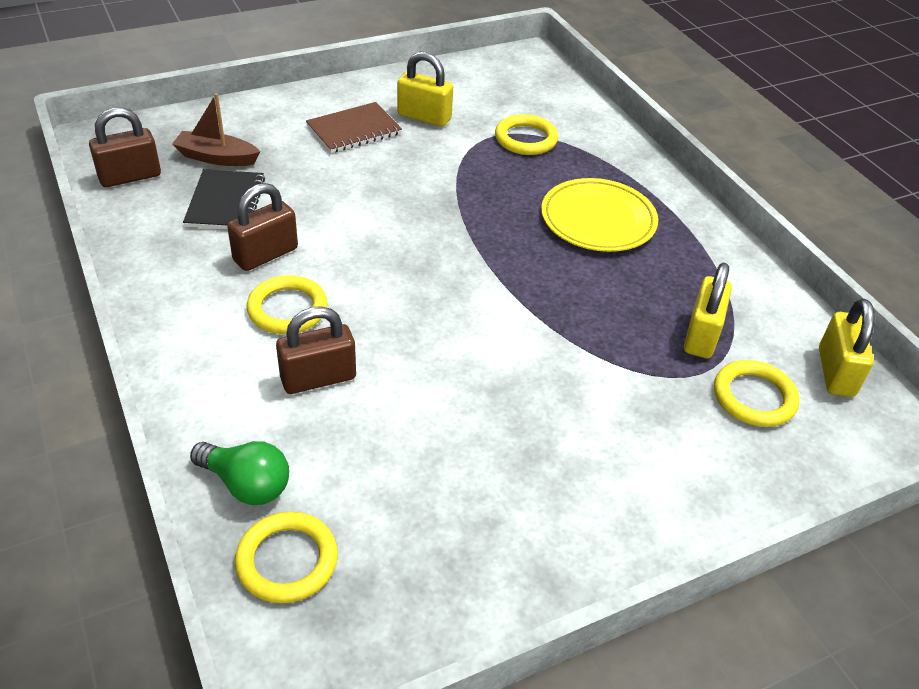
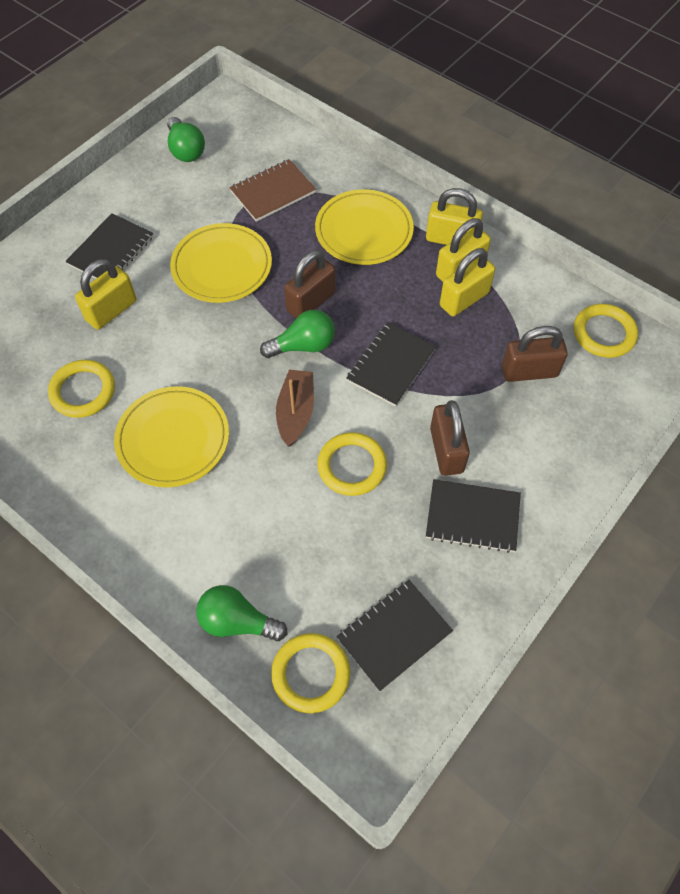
black notebook: [183,169,265,229] = 1 -> [65,213,153,279] [336,580,453,692] [346,322,436,407] [426,479,521,553] = 4
green light bulb: [190,441,289,505] = 1 -> [167,117,205,162] [196,585,287,641] [260,310,335,358] = 3
yellow padlock: [397,52,453,127] [684,262,732,358] [819,299,875,397] = 3 -> [75,259,136,330] [426,188,483,245] [436,218,491,282] [440,248,495,316] = 4
yellow plate: [541,178,658,252] = 1 -> [114,386,229,487] [170,223,272,303] [315,189,414,265] = 3

